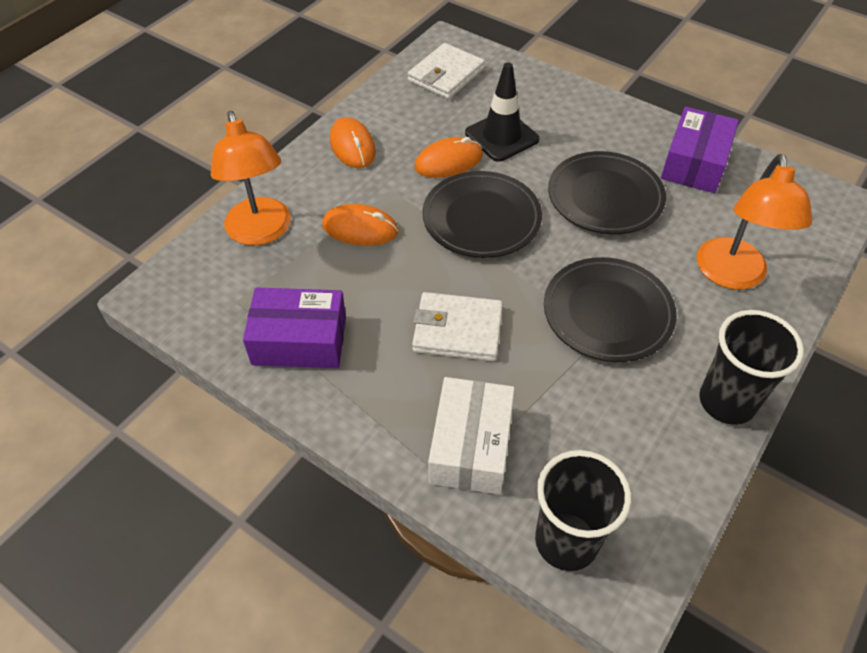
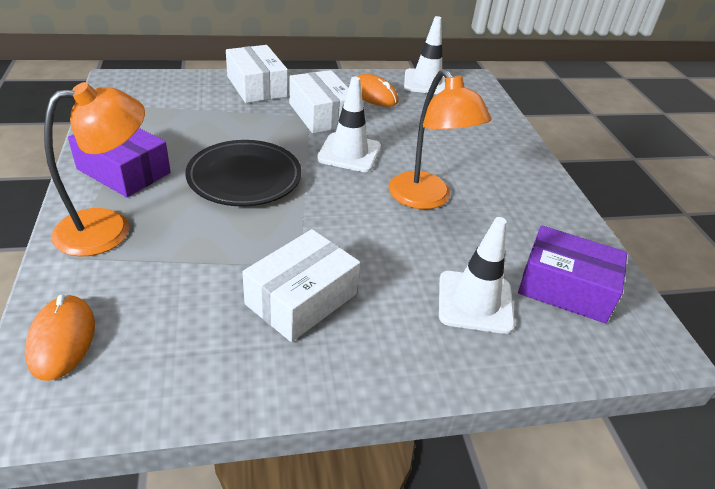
black cup: [535,450,631,571] [699,310,804,425] = 2 -> none = 0
black plate: [423,171,542,258] [544,257,677,362] [548,151,666,234] = 3 -> [185,140,302,206] = 1
black traffic cone: [465,62,539,162] = 1 -> none = 0
orange mouse: [322,204,398,246] [330,117,376,168] [414,137,483,178] = 3 -> [25,294,95,381] [356,74,398,107] = 2
white box: [428,377,515,494] = 1 -> [226,45,288,103] [242,229,360,342] [289,70,348,133] = 3
white traffic cone: none = 0 -> [317,77,381,172] [404,16,446,94] [439,217,515,334] = 3
white wallet: [408,43,485,99] [412,292,503,361] = 2 -> none = 0

